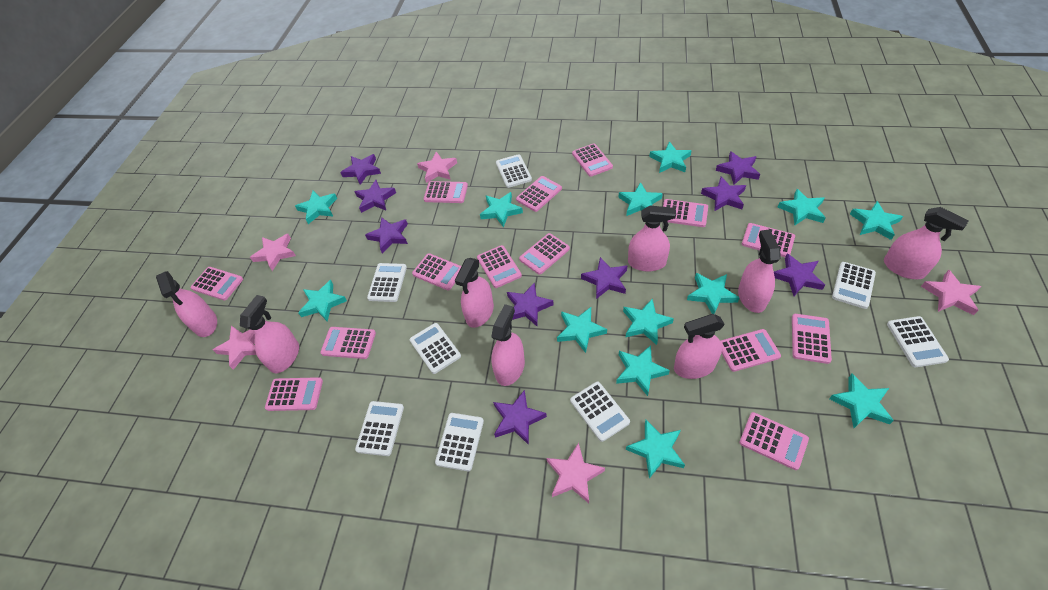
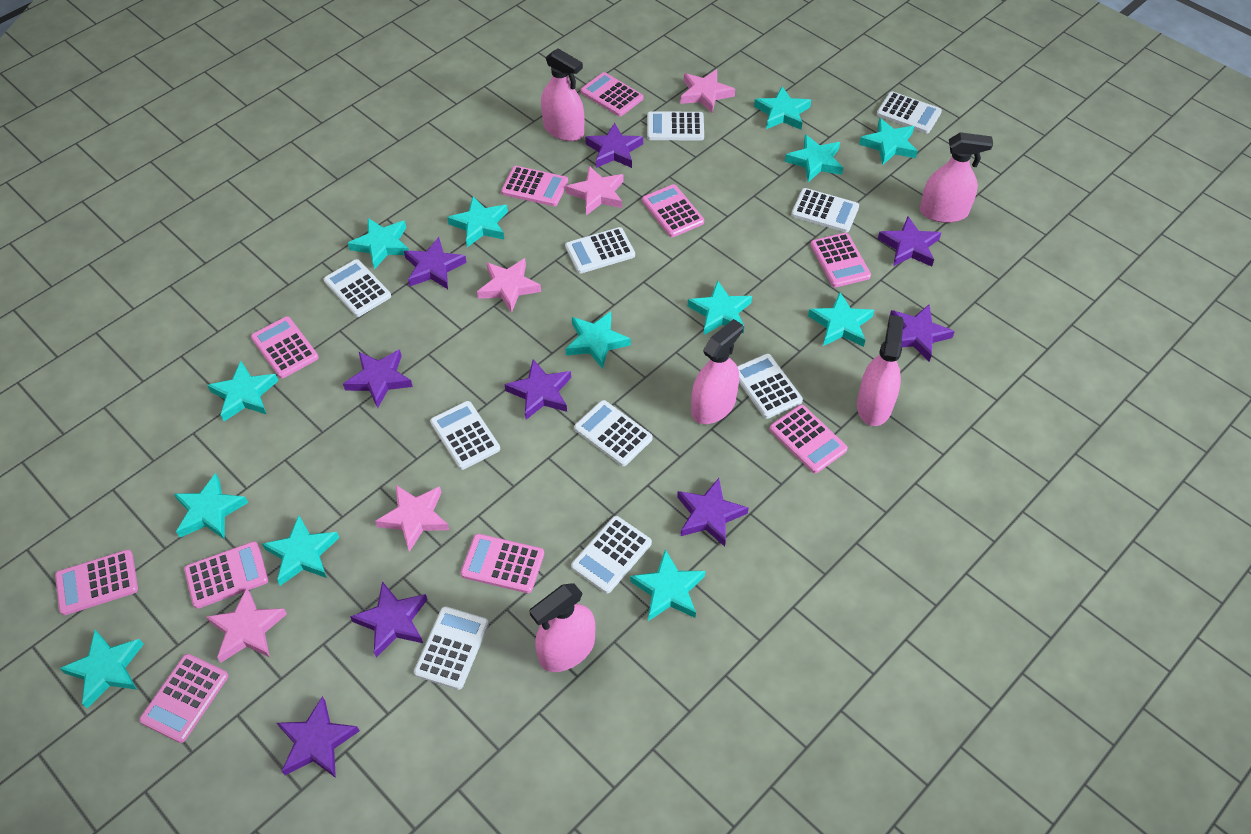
pink calculator: [191,267,243,301] [265,377,323,411] [320,327,376,359] [412,253,462,290] [424,181,468,203] [477,245,522,288] [516,176,562,212] [519,233,570,275] [572,143,613,177] [663,199,708,227] [720,329,781,372] [739,412,809,470] [742,223,795,257] [792,314,832,364] = 14 -> [55,550,138,615] [139,654,228,743] [184,541,268,609] [251,316,319,378] [461,534,544,593] [501,166,568,206] [580,72,643,116] [642,184,704,237] [769,405,848,473] [810,233,871,287] = 10
pink spray bottle: [156,271,217,337] [240,295,299,373] [455,258,494,328] [491,304,525,386] [628,205,676,272] [674,314,725,379] [738,230,781,313] [884,207,969,279] = 8 -> [529,583,595,672] [541,49,584,141] [691,319,743,424] [857,315,904,426] [920,132,993,223] = 5
white calculator: [355,401,404,456] [367,263,407,302] [410,323,461,374] [435,413,484,471] [496,154,532,188] [570,382,630,442] [832,262,876,309] [887,316,949,367] = 8 -> [324,259,391,317] [414,606,489,690] [430,401,500,470] [565,227,635,274] [571,516,652,594] [574,400,653,466] [647,111,704,140] [737,354,803,419] [791,188,859,232] [877,91,942,134] = 10

